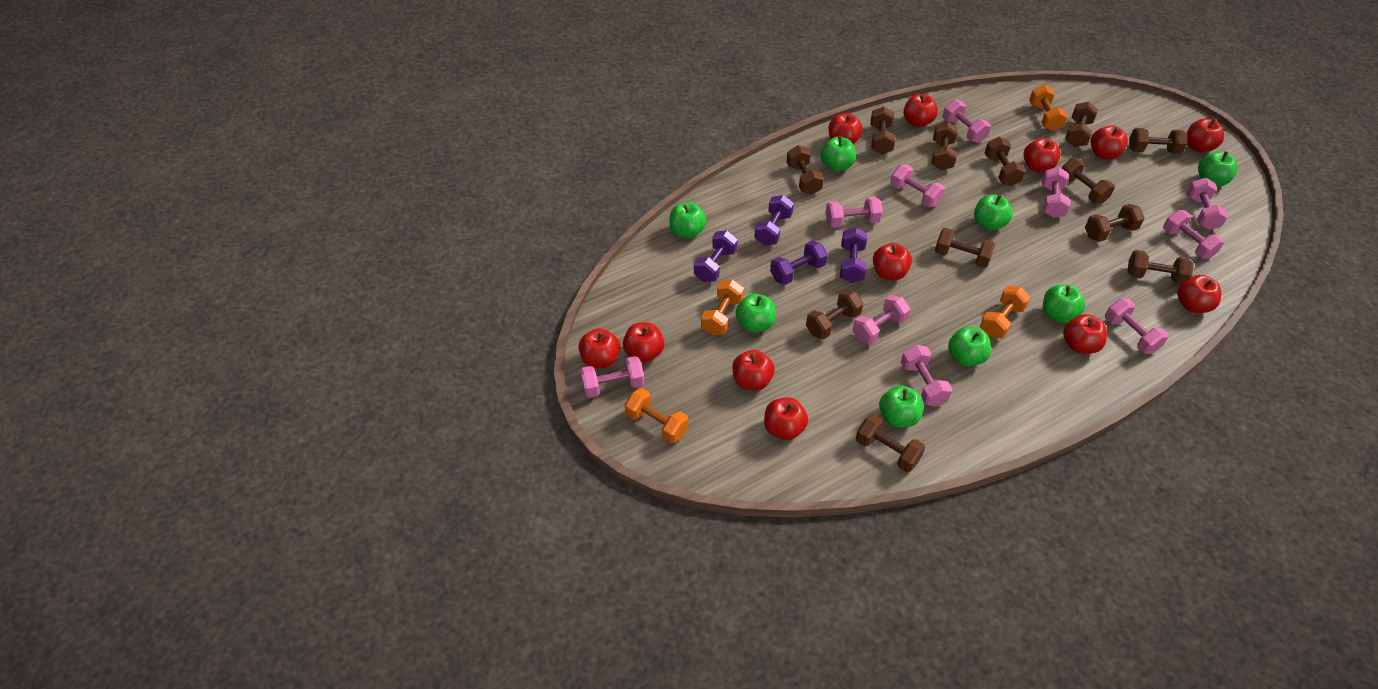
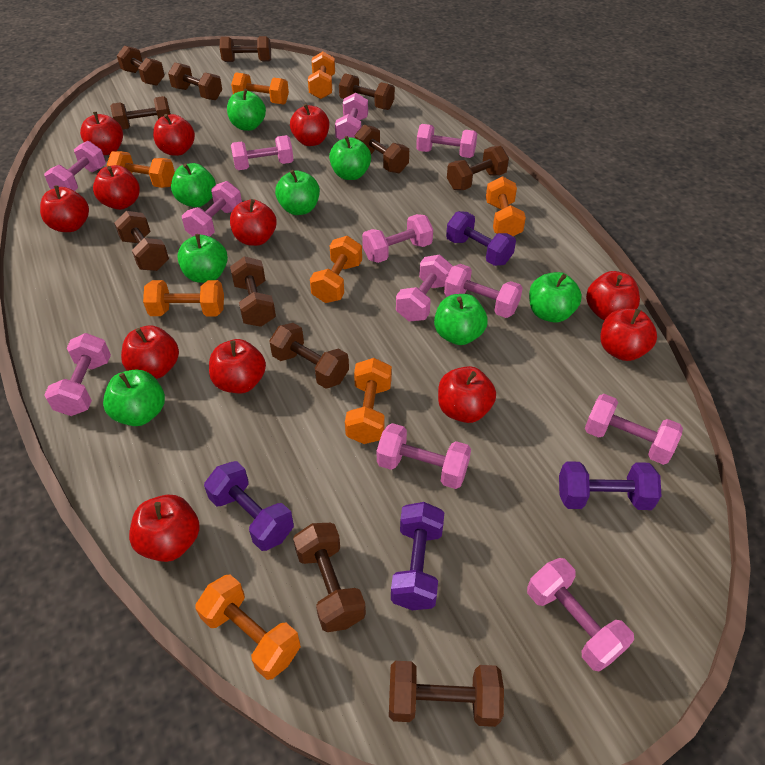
orange dumbbell: [625,388,688,443] [701,279,744,335] [980,286,1031,339] [1029,85,1068,131] = 4 -> [107,151,175,188] [143,280,224,316] [196,574,301,680] [231,73,289,105] [308,52,335,99] [310,236,362,303] [345,358,392,444] [486,176,526,236] = 8
pink dumbbell: [580,356,645,398] [825,197,883,228] [852,295,910,345] [890,164,945,207] [901,345,952,406] [943,99,991,143] [1042,167,1071,218] [1105,299,1168,354] [1163,210,1224,259] [1187,178,1228,230] = 10 -> [44,141,106,191] [44,333,111,416] [182,181,242,237] [231,135,293,170] [335,93,368,140] [362,214,433,263] [377,423,471,489] [396,255,453,321] [416,124,477,158] [444,264,523,318] [527,558,634,672] [585,394,683,465] = 12

